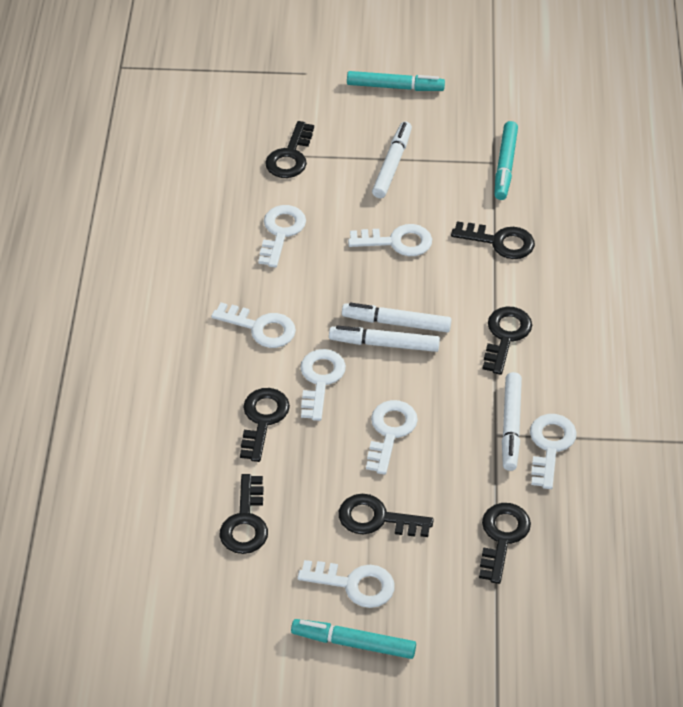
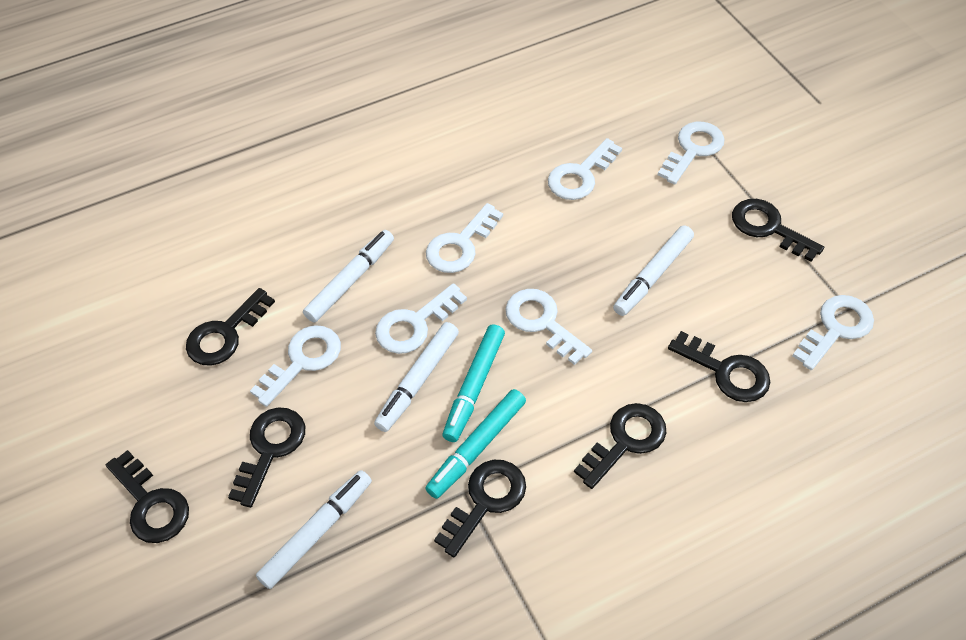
turquoise marker: [291,619,416,659] [347,71,445,91] [494,121,518,200] = 3 -> [425,389,526,499] [442,324,505,442] = 2

